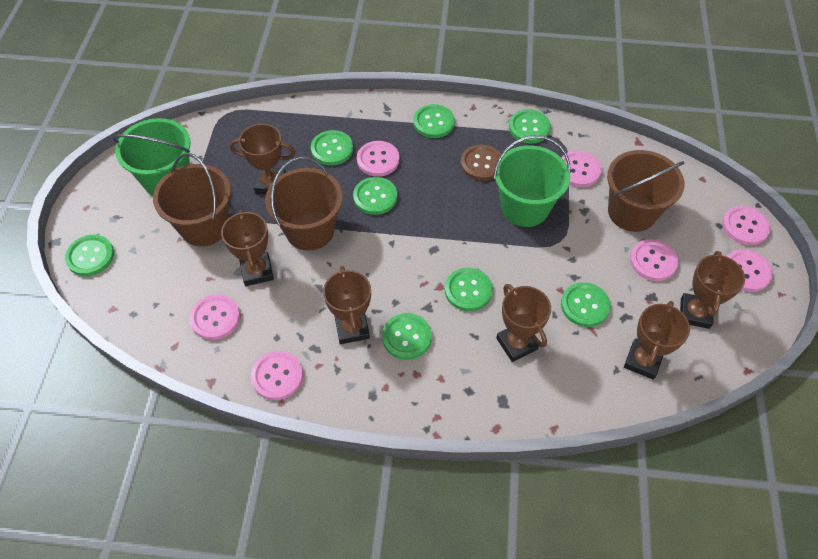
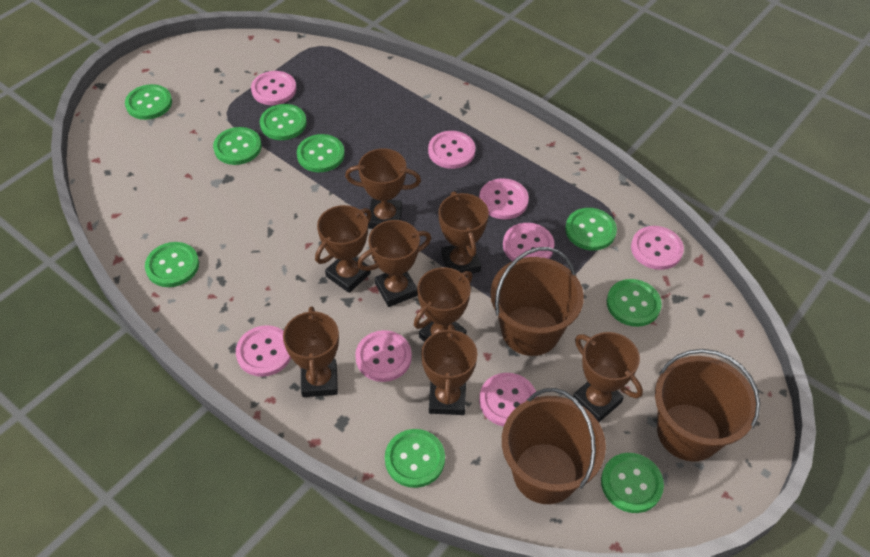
brown button: [461,145,501,181] = 1 -> none = 0
brown trophy: [221,209,274,286] [230,124,296,194] [323,266,371,344] [496,284,551,362] [624,301,690,380] [680,251,745,329] = 6 -> [283,306,339,397] [315,205,372,293] [345,148,421,229] [357,220,431,307] [414,267,473,342] [421,324,478,415] [439,191,489,274] [573,332,643,422] = 8
green bucket: [112,118,190,196] [493,135,571,227] = 2 -> none = 0
green button: [65,235,114,276] [311,130,353,166] [353,177,397,215] [382,313,432,360] [413,104,455,138] [445,268,493,311] [509,109,551,144] [561,282,610,327] = 8 -> [125,84,172,120] [145,242,199,287] [213,127,262,165] [260,104,307,140] [297,134,345,172] [385,429,445,488] [565,208,617,250] [601,453,664,513] [607,279,662,327] = 9
pink button: [190,294,240,340] [251,351,303,400] [357,141,399,177] [561,151,602,187] [630,239,678,281] [722,206,771,245] [727,249,773,292] = 7 -> [236,325,291,377] [251,71,297,105] [355,330,412,382] [428,131,475,169] [479,178,529,219] [479,373,537,427] [503,223,555,261] [631,226,684,270] = 8

